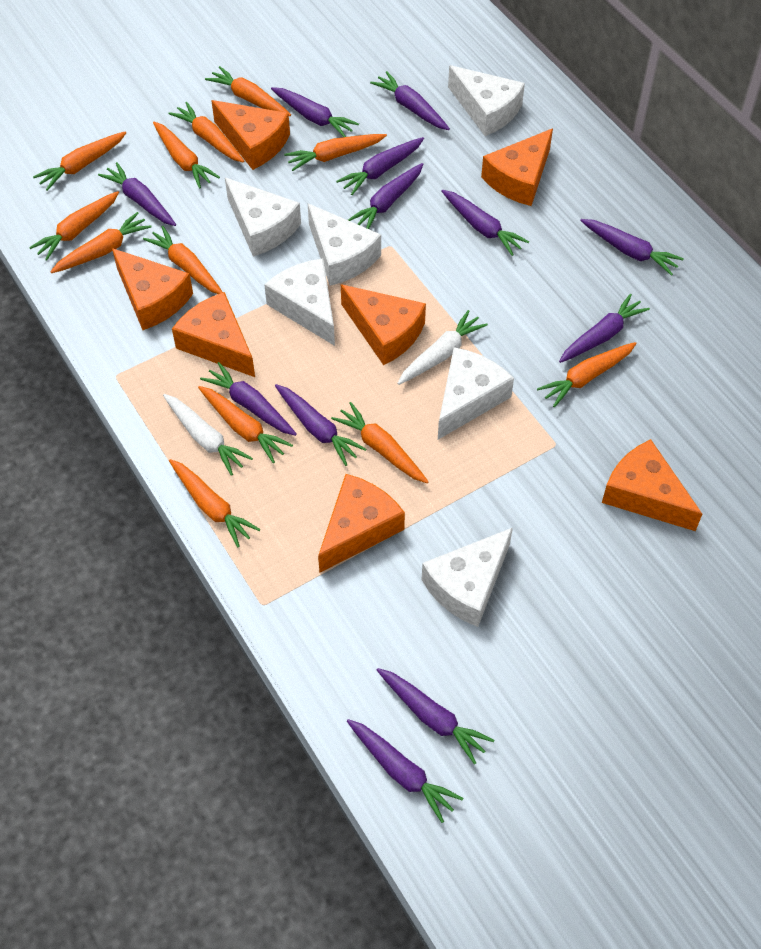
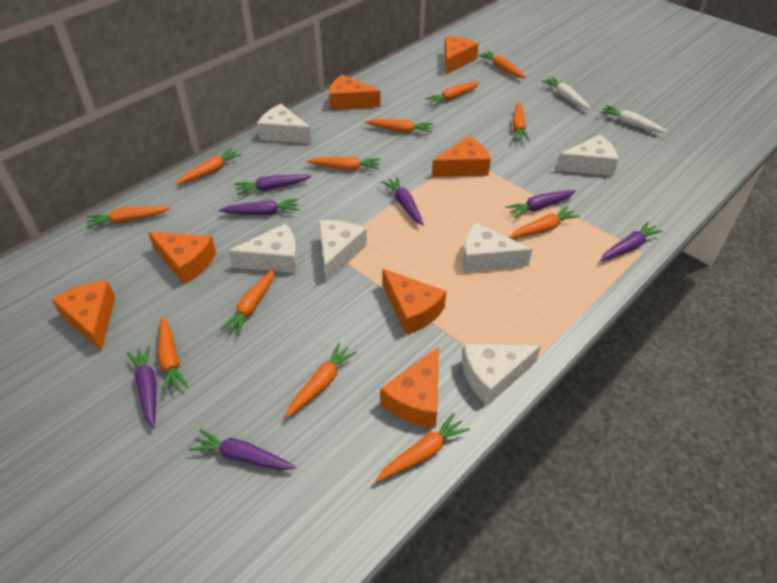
purple carrot: [98,162,176,226] [200,362,297,436] [271,87,359,137] [275,384,366,466] [336,137,424,195] [347,719,464,823] [348,163,423,229] [370,71,450,130] [377,668,494,764] [441,190,529,256] [559,293,650,363] [580,219,684,276] = 12 -> [127,345,157,428] [189,429,296,470] [219,198,299,215] [234,175,311,195] [381,177,424,226] [505,190,576,218] [600,221,663,261] = 7

